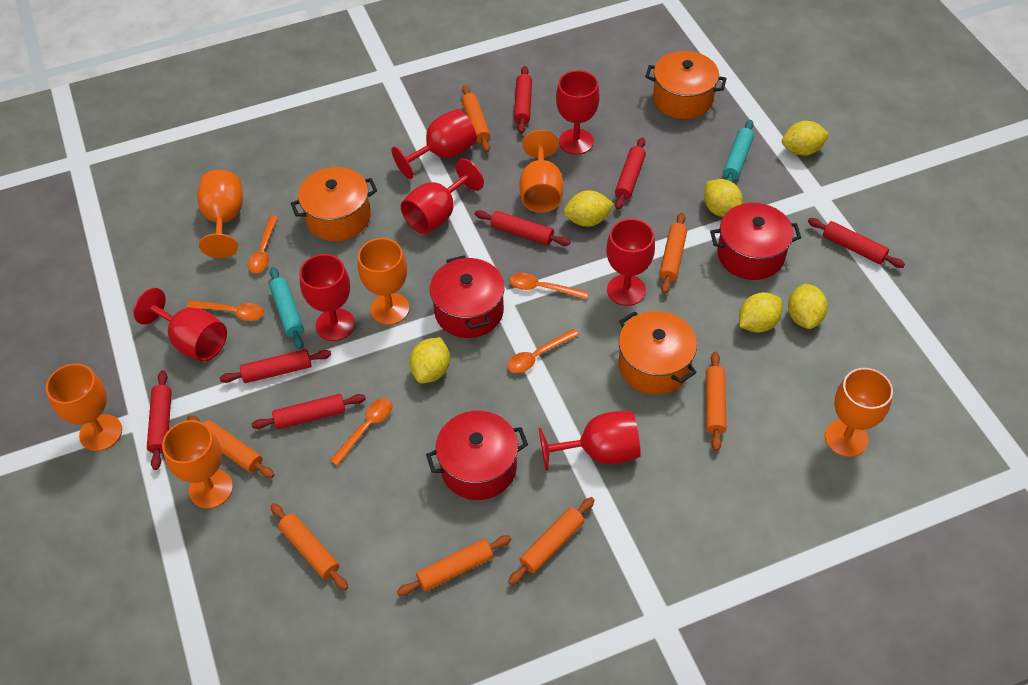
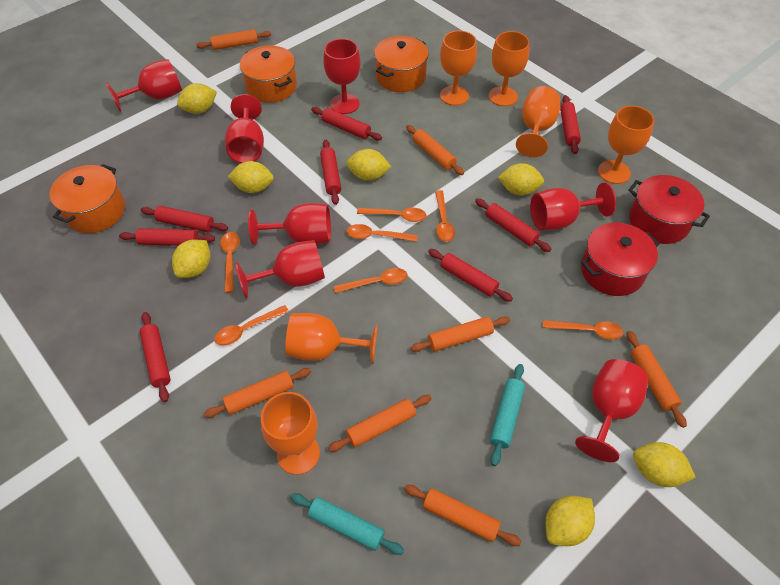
orange spoon: [187,300,264,321] [248,215,278,273] [330,398,392,466] [507,329,579,373] [510,273,589,299] = 5 -> [214,305,289,346] [220,232,240,293] [334,268,408,293] [346,224,418,242] [357,208,427,222] [435,190,455,242] [543,320,624,340] = 7
red pot: [426,411,528,500] [430,255,505,338] [710,203,801,280] = 3 -> [581,223,659,296] [628,175,710,244] = 2
red rolling pin: [147,370,172,470] [220,349,331,383] [251,394,366,429] [475,210,570,246] [514,66,532,134] [615,137,646,210] [808,218,905,268] = 7 -> [119,228,215,246] [140,312,171,402] [141,206,228,232] [311,107,382,140] [320,140,341,205] [428,249,513,302] [475,198,551,252] [560,95,581,154] = 8
yellow lemon: [410,337,450,383] [564,190,614,227] [704,179,743,217] [739,292,783,333] [782,121,829,156] [788,283,828,329] = 6 -> [172,239,210,278] [177,83,217,114] [228,161,274,193] [346,149,391,181] [498,163,544,196] [545,496,595,546] [633,442,696,487] = 7

